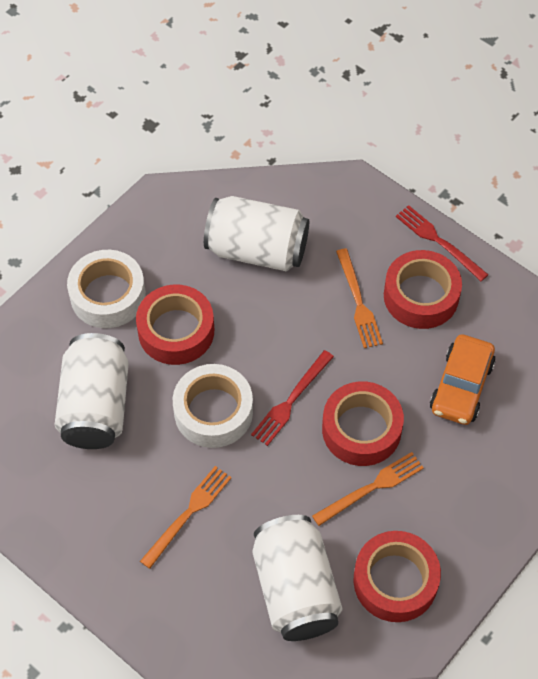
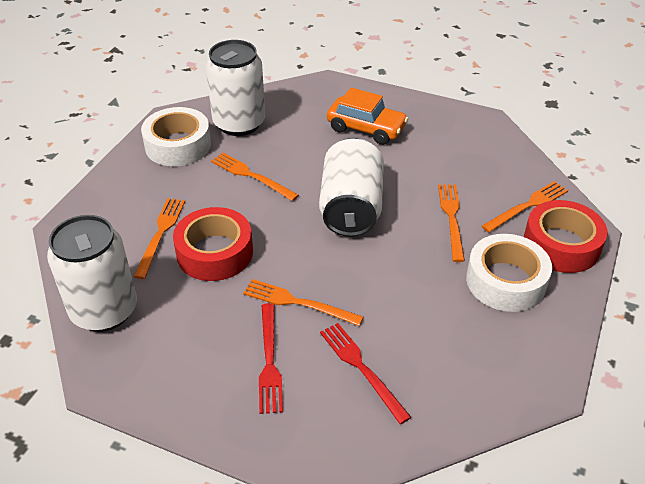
orange fork: [140,466,232,569] [312,452,424,526] [336,248,383,348] = 3 -> [134,198,185,279] [211,153,299,201] [243,279,364,326] [438,184,465,262] [482,181,568,233] = 5
red tape: [136,285,214,365] [322,381,404,466] [353,531,441,622] [384,250,462,329] = 4 -> [173,207,253,281] [524,200,607,273] = 2

